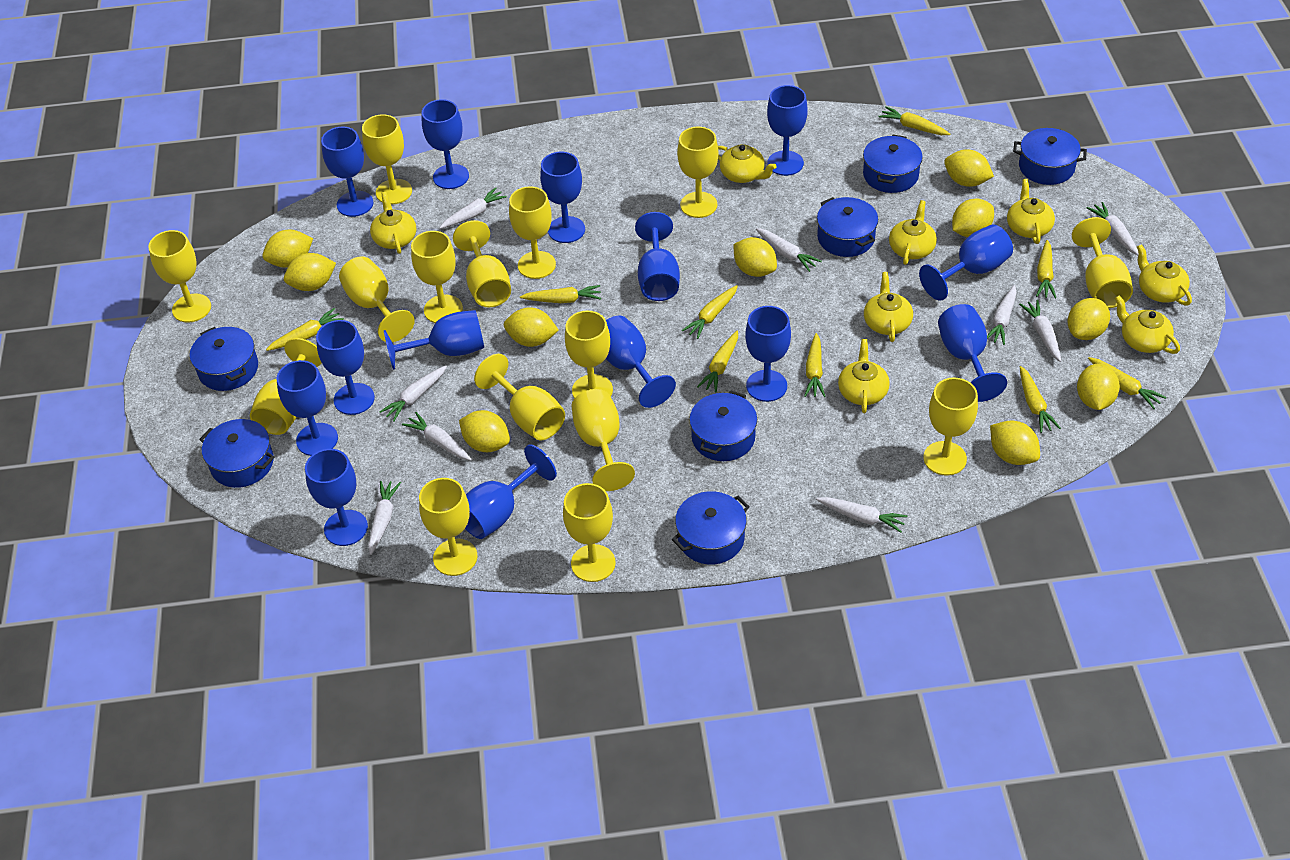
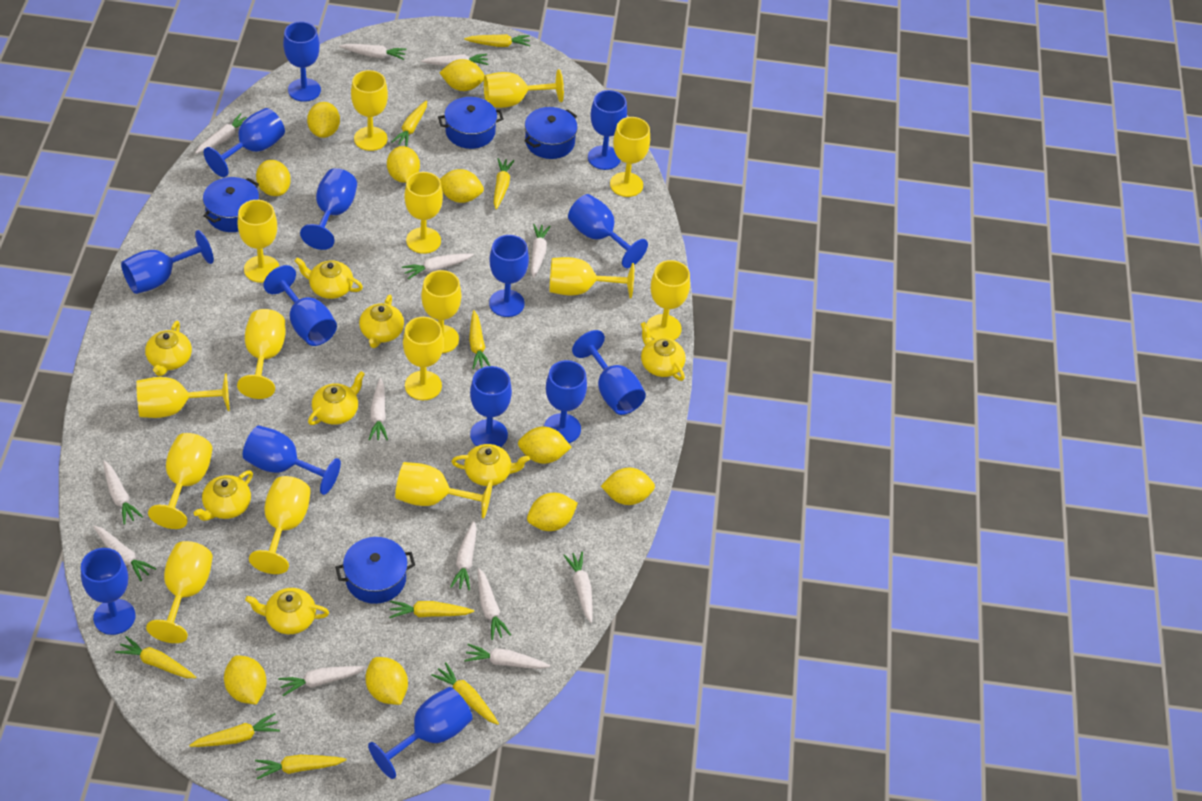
blue pot: [190,327,258,391] [199,419,274,488] [672,491,750,565] [689,391,757,461] [817,197,878,257] [863,135,923,193] [1013,128,1087,185] = 7 -> [203,177,259,232] [335,537,415,604] [438,97,503,149] [524,107,578,159] = 4
white carrot: [368,481,401,555] [379,365,447,422] [402,412,472,461] [439,187,507,229] [756,228,822,272] [816,497,907,533] [987,285,1017,345] [1019,300,1061,362] [1087,202,1138,255] = 9 -> [94,526,156,581] [103,461,143,525] [195,113,247,154] [278,666,366,696] [339,44,407,60] [368,378,388,440] [402,253,474,279] [421,54,488,66] [450,521,476,590] [464,644,550,669] [478,568,511,640] [531,224,551,278] [563,552,593,623] = 13

